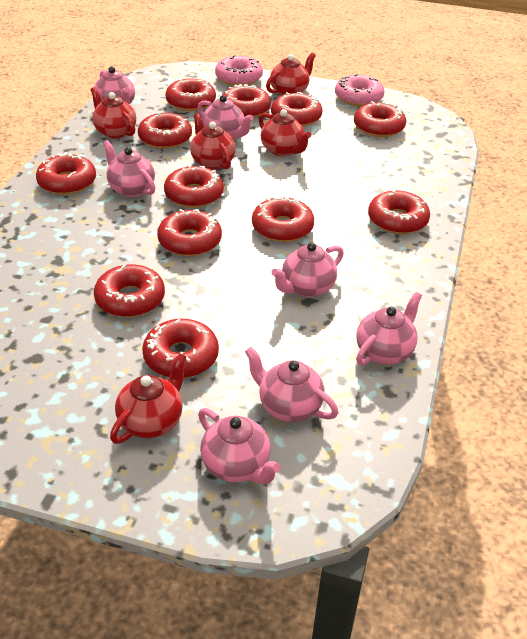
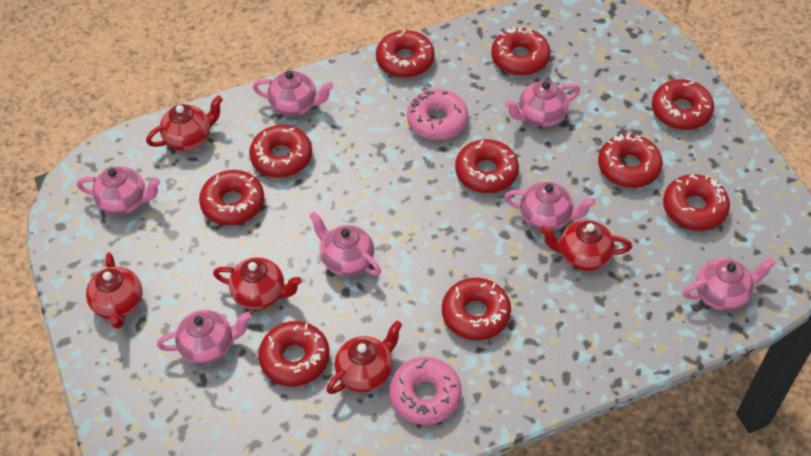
red donut: [36,152,96,195] [94,264,165,317] [138,112,192,149] [142,319,219,378] [157,209,222,256] [164,165,224,208] [165,78,216,111] [222,84,271,118] [252,195,314,242] [271,92,323,127] [354,101,406,137] [368,190,430,234] = 12 -> [199,170,264,225] [249,125,312,178] [258,321,330,387] [376,30,435,78] [442,278,511,340] [455,139,519,193] [491,27,551,76] [598,134,663,188] [652,79,714,130] [663,174,730,231] = 10

